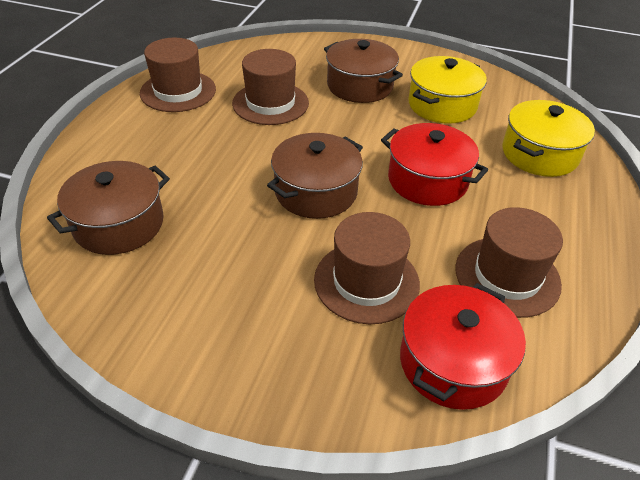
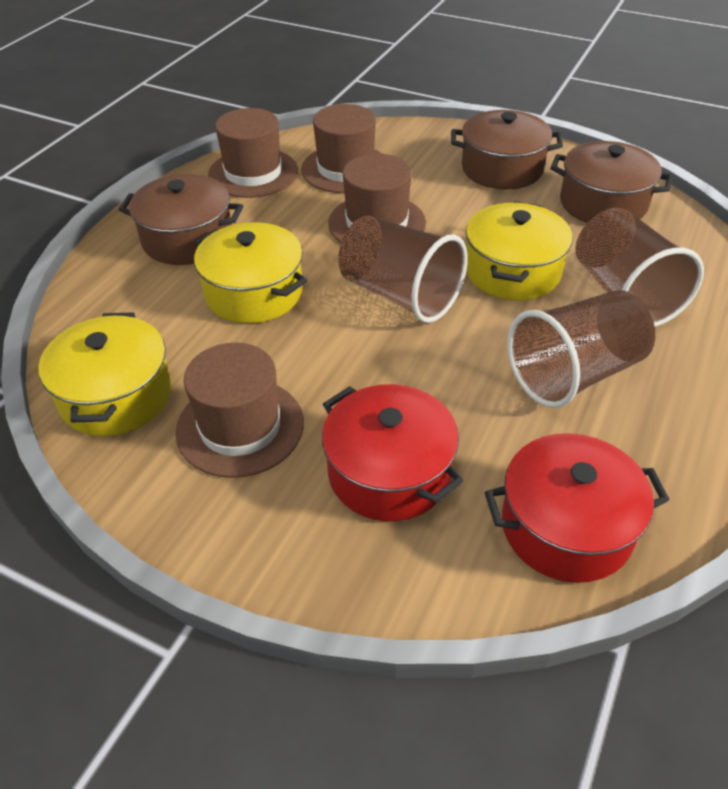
brown cup: none = 0 -> [338,216,468,323] [507,290,655,408] [575,208,704,327] = 3
yellow pot: [408,56,487,124] [502,100,595,177] = 2 -> [38,312,172,436] [194,222,307,323] [466,201,572,300] = 3

